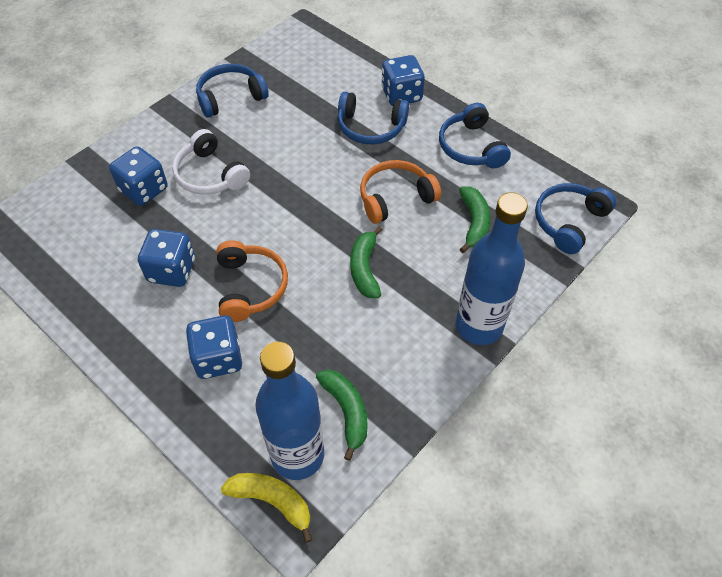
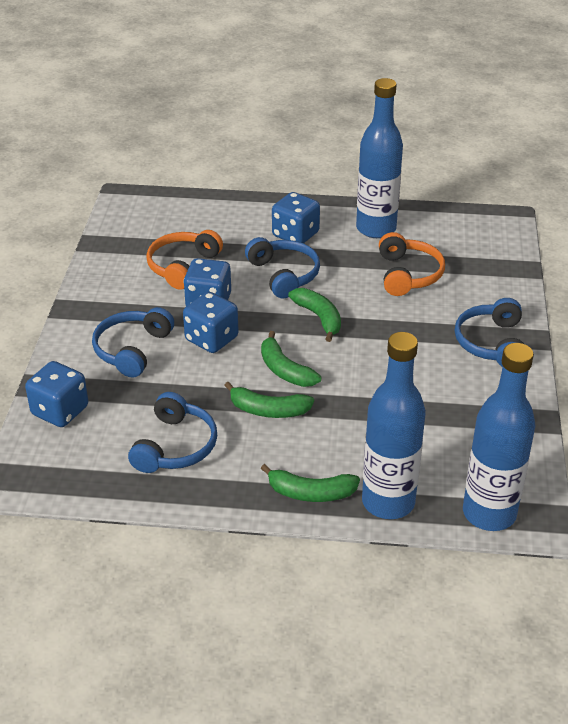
blue bottle: [255,342,324,480] [456,192,528,345] = 2 -> [356,78,403,238] [362,332,426,519] [463,343,535,531] = 3
green banana: [316,369,368,461] [350,226,383,298] [459,187,491,253] = 3 -> [224,382,314,418] [261,331,321,387] [261,464,360,502] [288,288,341,342] = 4
white headphones: [172,129,250,195] = 1 -> none = 0
yellow banana: [221,473,313,543] = 1 -> none = 0

